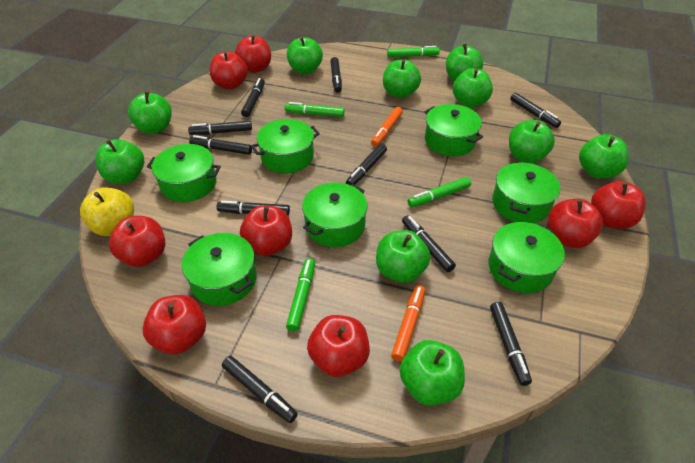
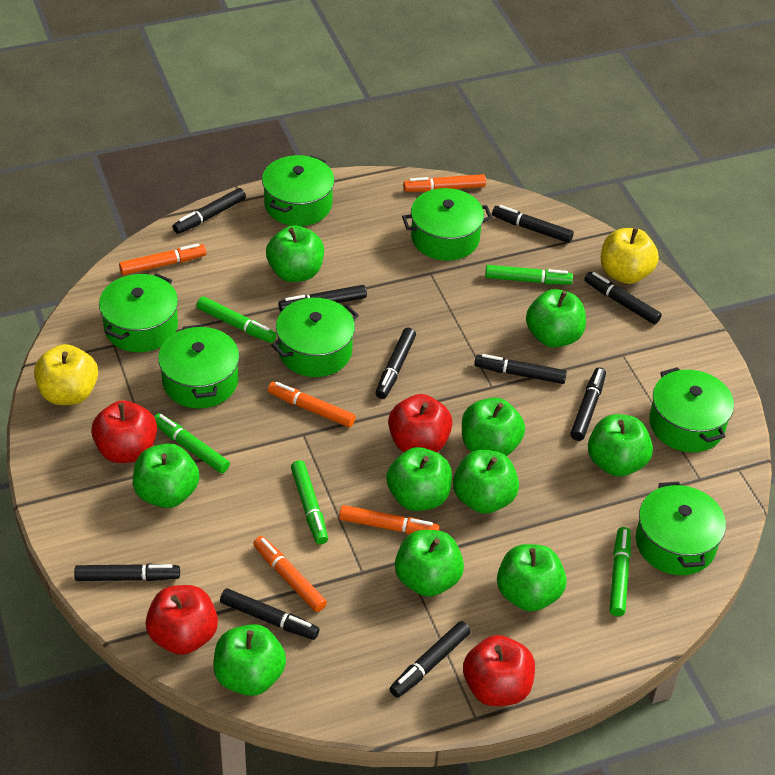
green marker: [285,102,345,117] [286,258,315,331] [387,46,440,57] [407,177,471,207] = 4 -> [154,413,230,473] [196,296,277,343] [291,460,328,544] [485,265,573,284] [609,527,631,616] = 5
orange marker: [371,107,403,147] [391,285,425,362] = 2 -> [119,243,206,275] [253,536,327,612] [268,382,356,427] [339,505,440,534] [403,174,486,192] = 5
red apple: [109,216,165,267] [142,295,206,354] [210,51,248,89] [235,35,271,73] [240,206,292,256] [307,315,370,377] [548,199,603,248] [591,181,646,229] = 8 -> [91,400,157,463] [145,585,218,655] [388,394,453,453] [463,635,535,706] = 4
yellow apple: [80,187,134,236] = 1 -> [34,344,98,405] [601,228,659,284] = 2

